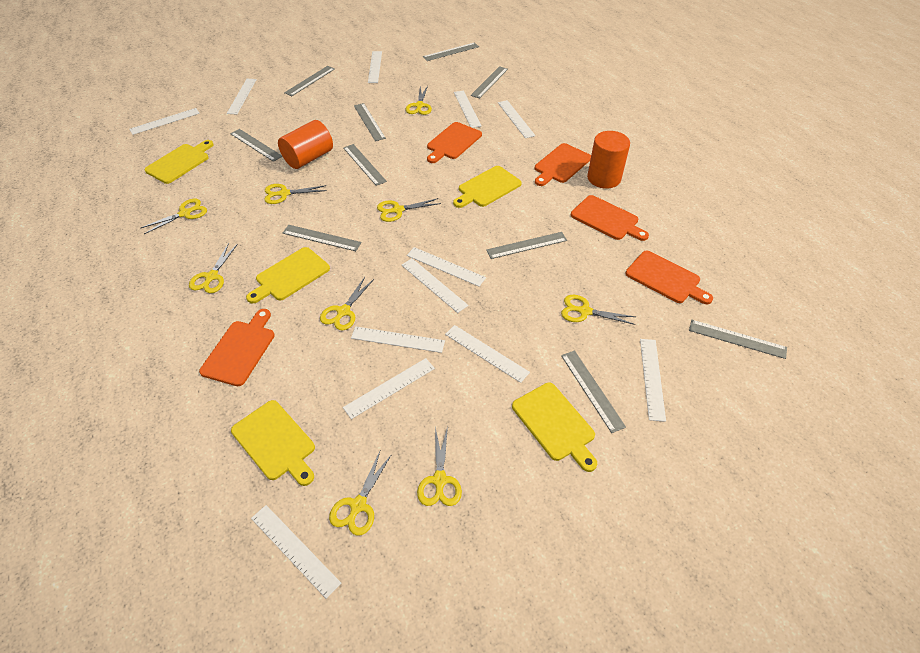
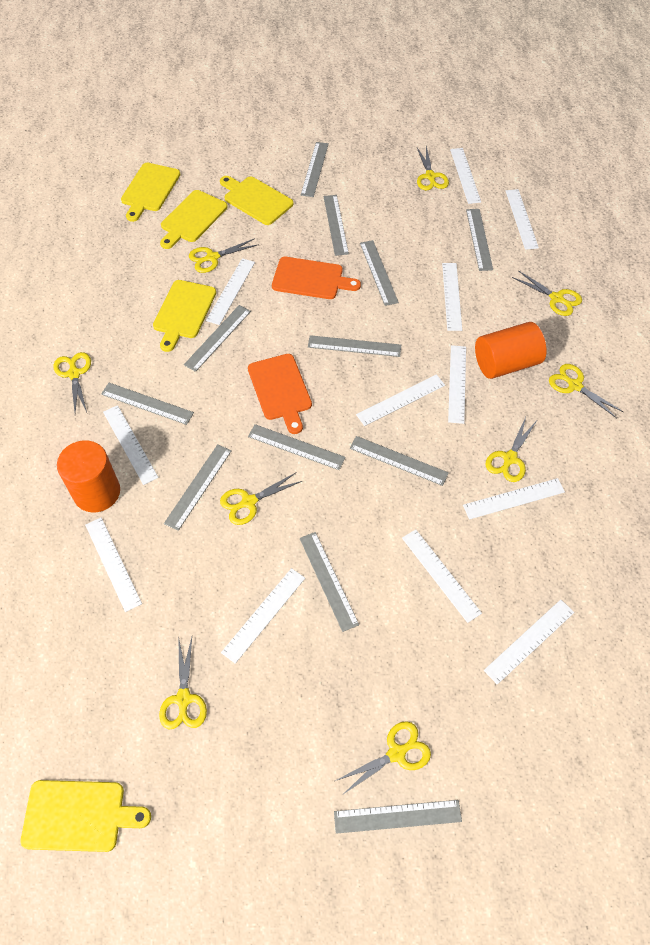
grey ruler: [230,129,283,162] [283,225,362,251] [284,66,335,96] [344,144,387,186] [354,103,386,141] [423,42,479,61] [471,66,508,98] [486,232,567,259] [561,350,626,433] [689,320,787,359] = 10 -> [101,383,194,425] [164,444,232,531] [184,305,251,372] [248,424,346,470] [300,532,359,632] [301,142,329,197] [308,335,401,357] [323,195,349,256] [334,800,462,834] [350,436,449,486] [360,240,399,306] [466,209,493,271] = 12
orange cutting board: [199,309,275,386] [427,122,482,163] [535,143,591,186] [571,195,649,241] [626,251,713,304] = 5 -> [248,354,312,434] [272,257,361,299] = 2

